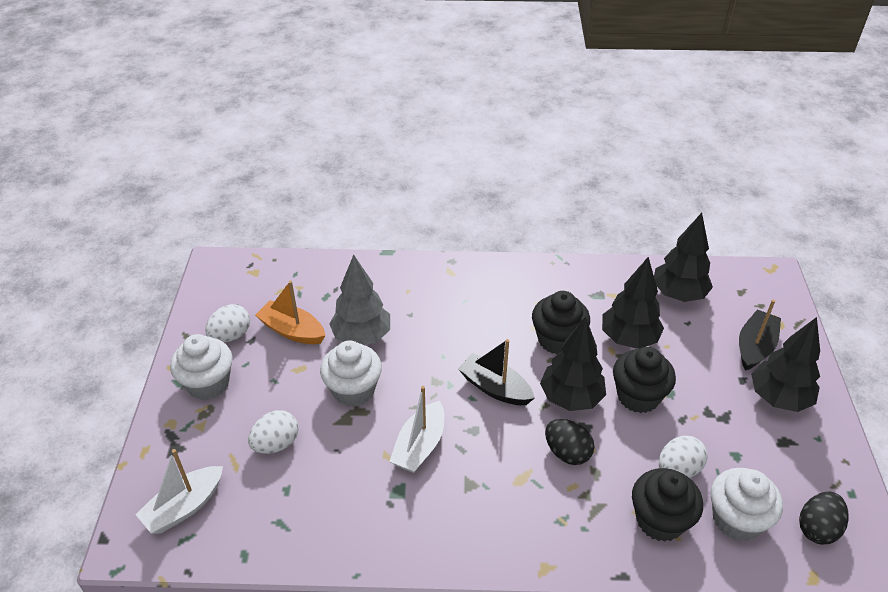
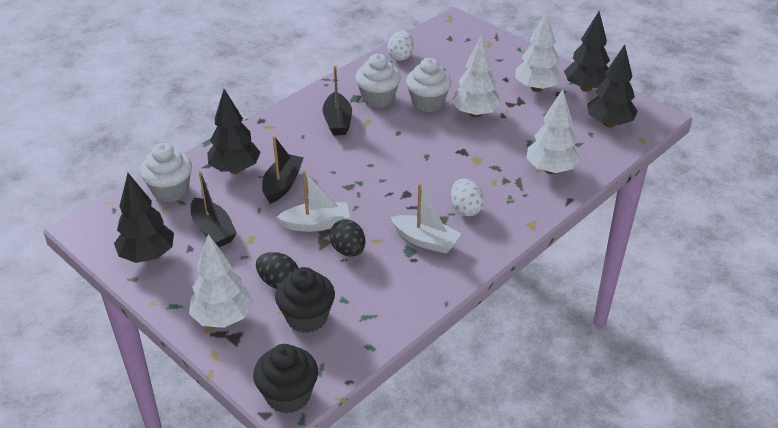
black boat: [458,339,535,405] [739,300,781,371] = 2 -> [191,171,237,247] [262,136,304,204] [323,66,352,136] = 3
black cupcake: [532,291,590,354] [613,347,676,413] [632,468,703,542] = 3 -> [253,344,318,414] [275,267,335,333] = 2
grey tree: [329,254,390,345] = 1 -> none = 0
orange boat: [255,280,325,344] = 1 -> none = 0
white egg: [205,304,250,342] [248,410,299,454] [659,435,708,478] = 3 -> [388,31,414,61] [451,179,484,216] = 2
white tree: none = 0 -> [189,234,253,328] [452,35,501,118] [515,11,563,92] [526,89,580,174] = 4

